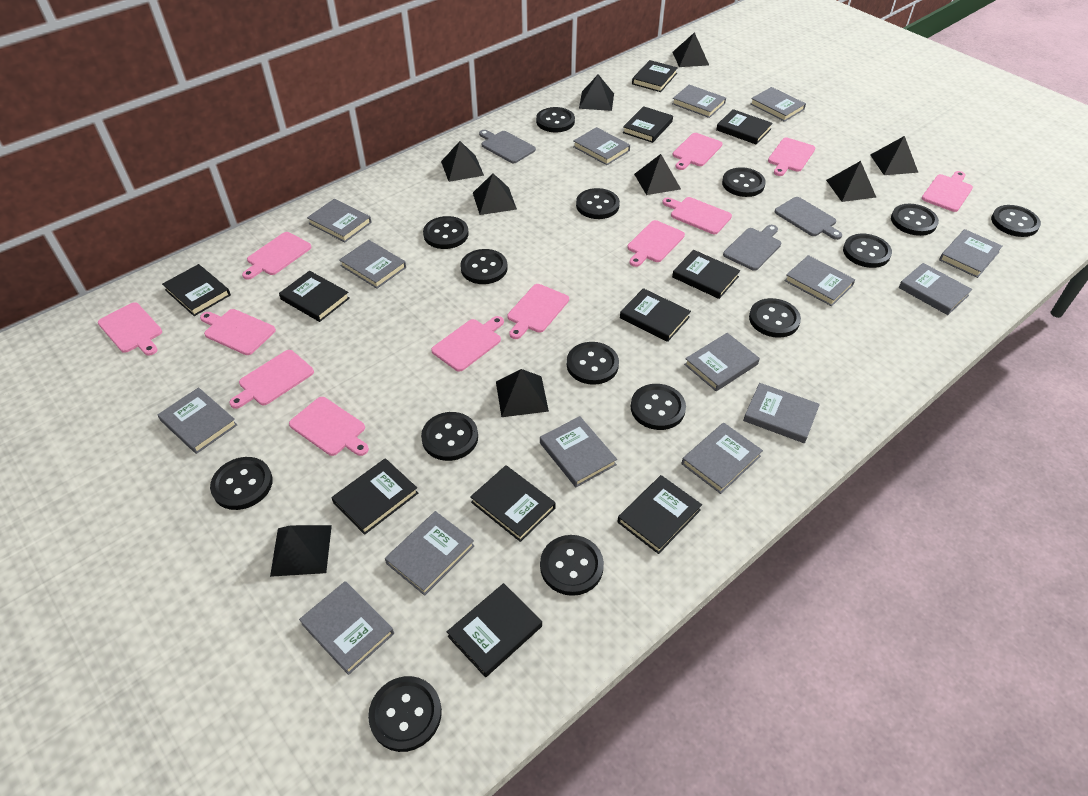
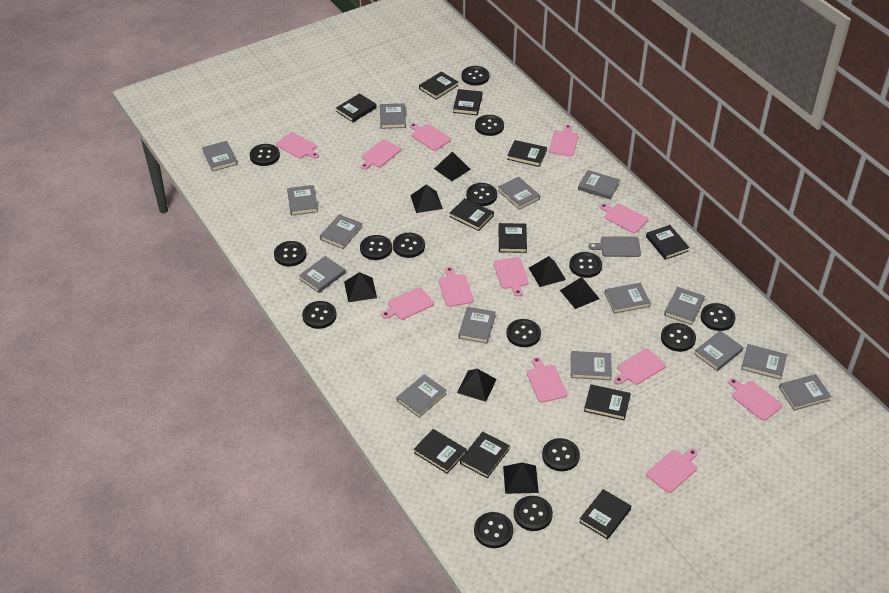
black pyramid: [270,525,332,577] [441,141,484,182] [473,173,517,215] [496,369,549,417] [579,74,614,111] [634,154,681,195] [673,32,709,67] [826,161,876,202] [870,136,918,175] = 9 -> [344,272,377,302] [410,185,443,213] [434,151,471,181] [457,369,497,402] [503,463,539,494] [529,256,566,287] [560,277,600,309] = 7
grey cutting board: [479,130,536,163] [723,225,781,271] [775,197,842,240] = 3 -> [589,236,641,257] = 1

